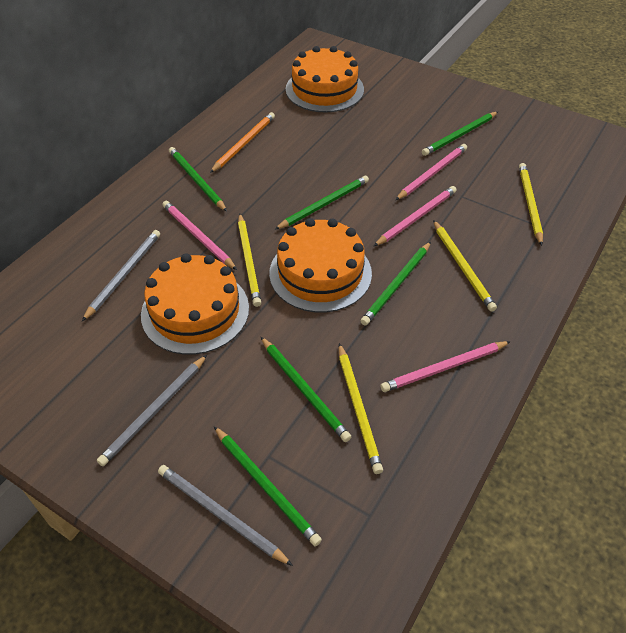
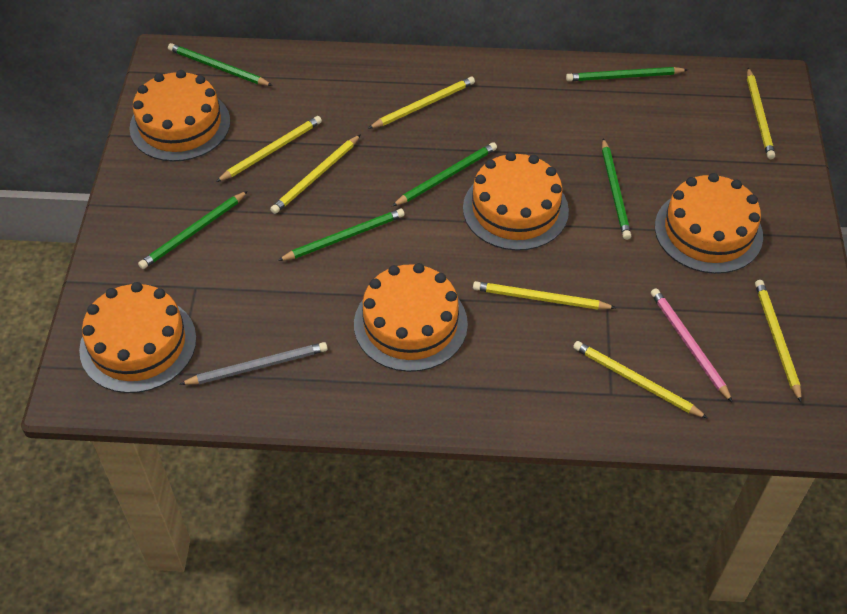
grey pencil: [82,230,160,321] [97,355,207,466] [158,465,293,566] = 3 -> [180,342,328,385] = 1
orange cake: [141,253,249,355] [269,218,372,313] [286,46,364,112] = 3 -> [79,282,196,393] [129,70,230,162] [354,263,468,372] [463,152,569,251] [655,173,763,274] = 5
orange pencil: [210,112,275,173] = 1 -> none = 0
pink pencil: [162,201,237,270] [373,186,457,247] [380,341,511,392] [395,144,467,200] = 4 -> [651,288,733,403] = 1
yellow pencil: [238,214,261,307] [339,343,383,474] [433,220,497,312] [519,163,543,246] = 4 -> [216,116,322,182] [270,134,361,214] [368,77,475,129] [473,281,616,310] [573,341,708,418] [747,68,775,159] [755,280,802,402] = 7

